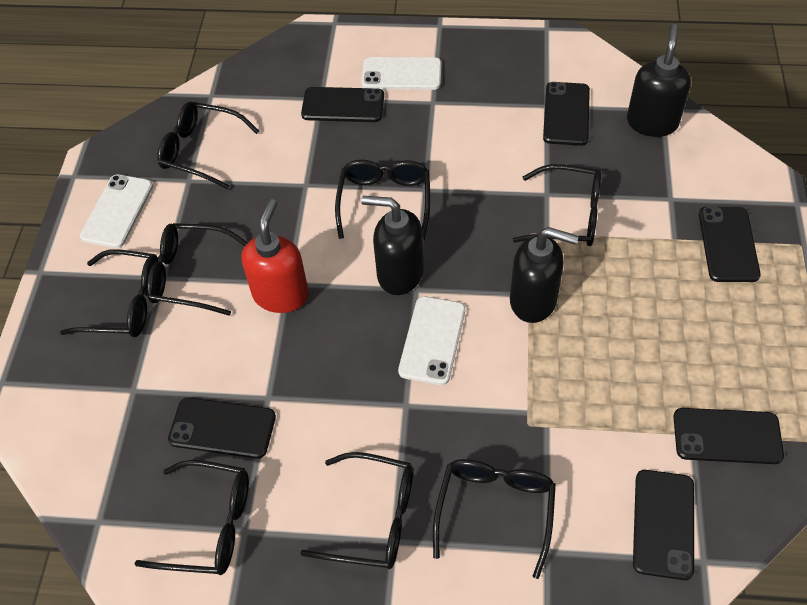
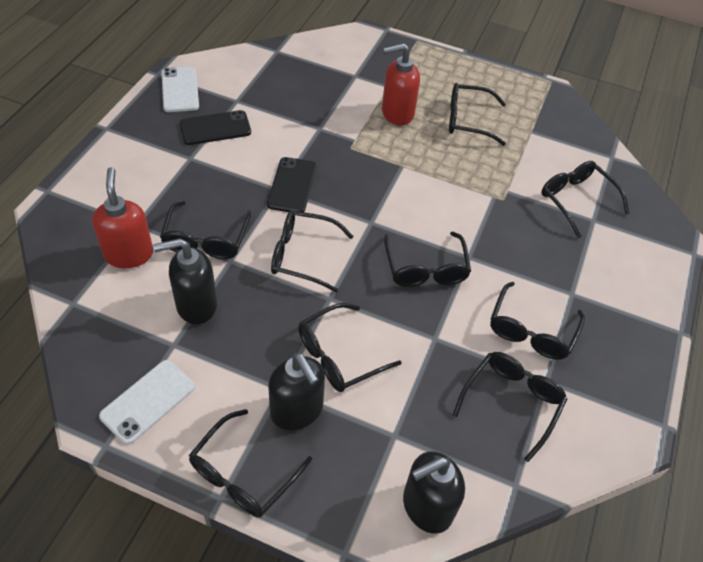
black glasses: [60,249,158,337] [135,460,249,575] [147,223,248,316] [157,101,259,189] [300,452,413,569] [335,160,430,241] [433,459,556,579] [513,164,601,246] = 8 -> [160,201,251,259] [189,409,312,517] [271,210,354,293] [298,303,402,392] [384,232,471,287] [449,83,506,146] [453,352,567,462] [490,282,585,360] [541,161,630,238] = 9
black phone: [168,397,276,459] [301,87,384,122] [543,82,590,146] [633,470,694,580] [674,408,784,464] [699,207,761,282] = 6 -> [180,110,251,145] [267,157,316,212] = 2
red soap dispenser: [241,199,309,313] = 1 -> [92,167,153,268] [382,43,420,125] = 2
white phone: [80,174,153,248] [361,57,441,90] [398,296,465,385] = 3 -> [99,360,195,444] [162,67,199,112] = 2

